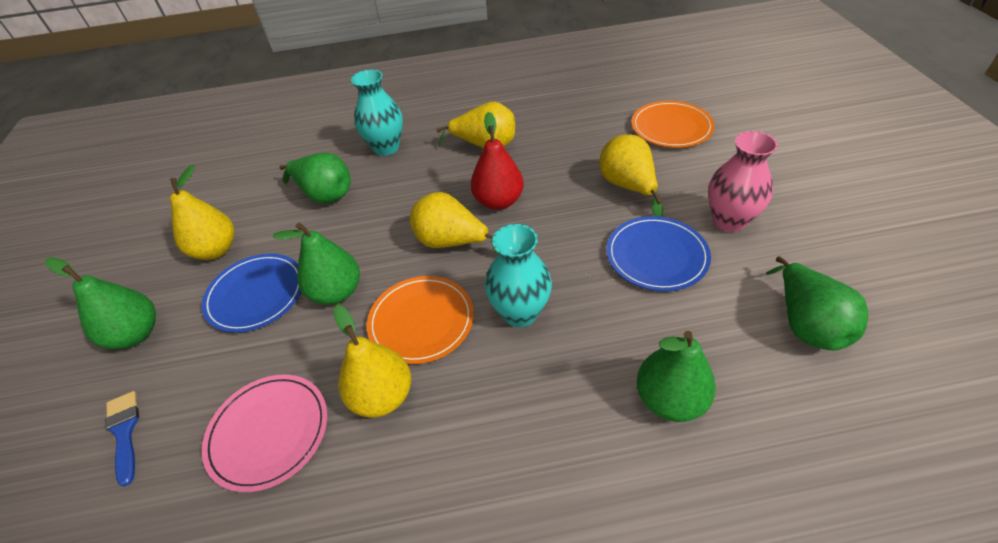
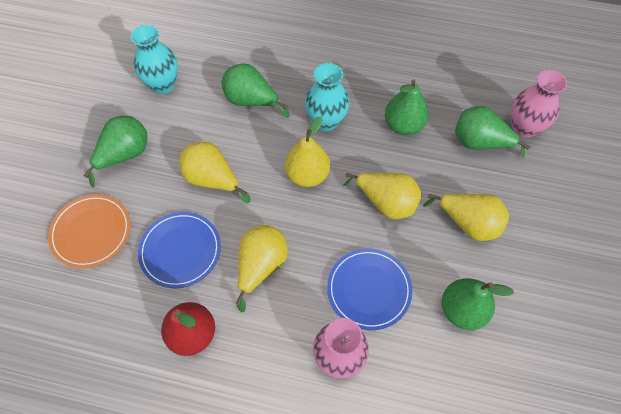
blue brush: [105,391,139,487] = 1 -> none = 0
orange plate: [367,276,474,364] [631,101,715,148] = 2 -> [48,194,130,268] = 1
pink plate: [202,375,328,492] = 1 -> none = 0
pink vase: [708,131,778,232] = 1 -> [313,318,369,378] [511,70,567,138] = 2

